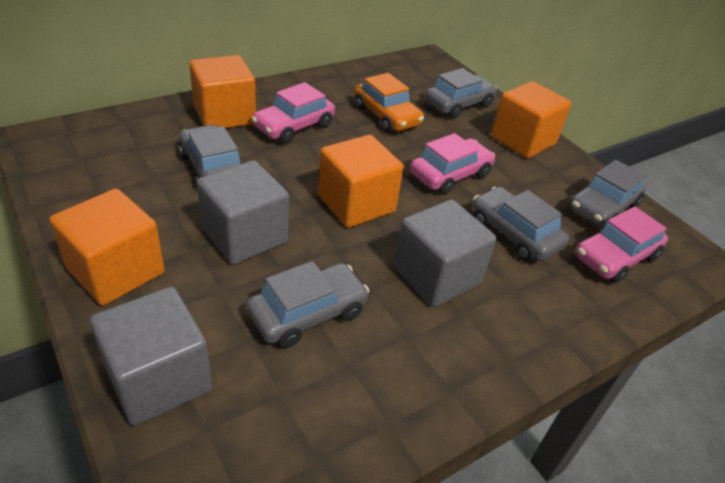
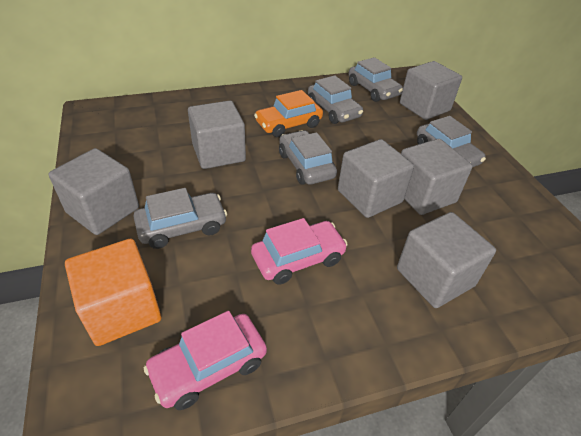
grey cube: [90,286,212,426] [197,160,289,265] [393,199,497,307] = 3 -> [49,148,139,235] [188,100,246,169] [338,139,414,218] [397,212,496,308] [400,61,462,120] [401,139,473,215] = 6
orange cube: [50,189,165,306] [189,55,256,128] [318,135,404,228] [491,81,571,158] = 4 -> [65,239,161,346] = 1
pink car: [251,82,335,144] [410,133,495,195] [575,207,668,284] = 3 -> [144,311,267,410] [251,218,348,285] = 2

